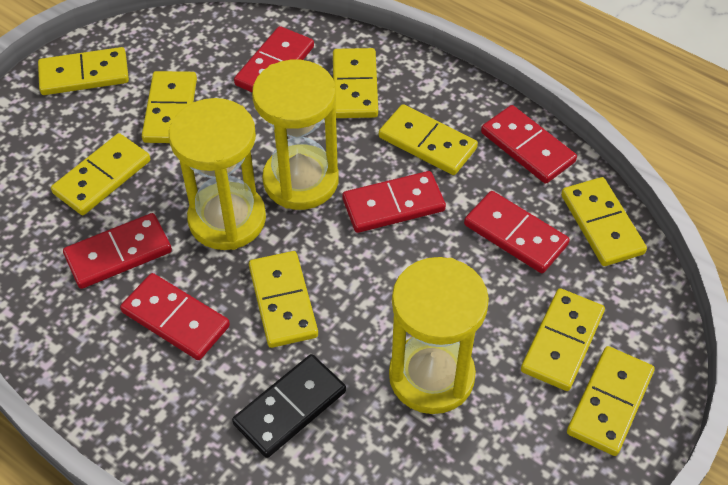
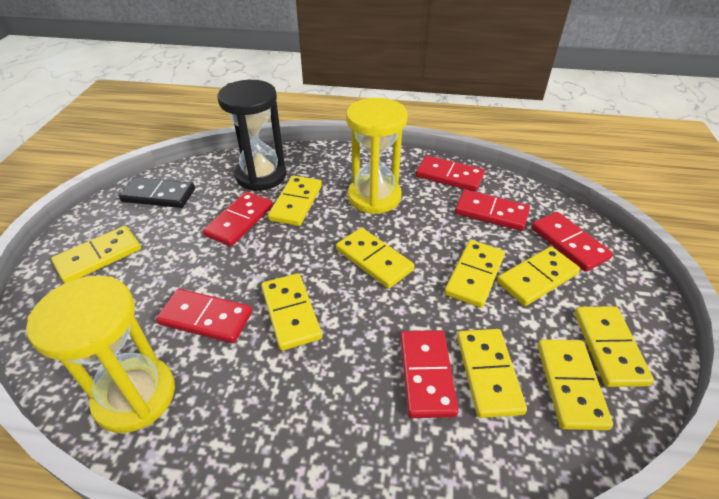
black hourglass: none = 0 -> [217,80,287,191] = 1
yellow hourglass: [169,98,266,250] [252,60,339,210] [389,257,489,414] = 3 -> [26,276,175,433] [346,98,408,214] = 2

